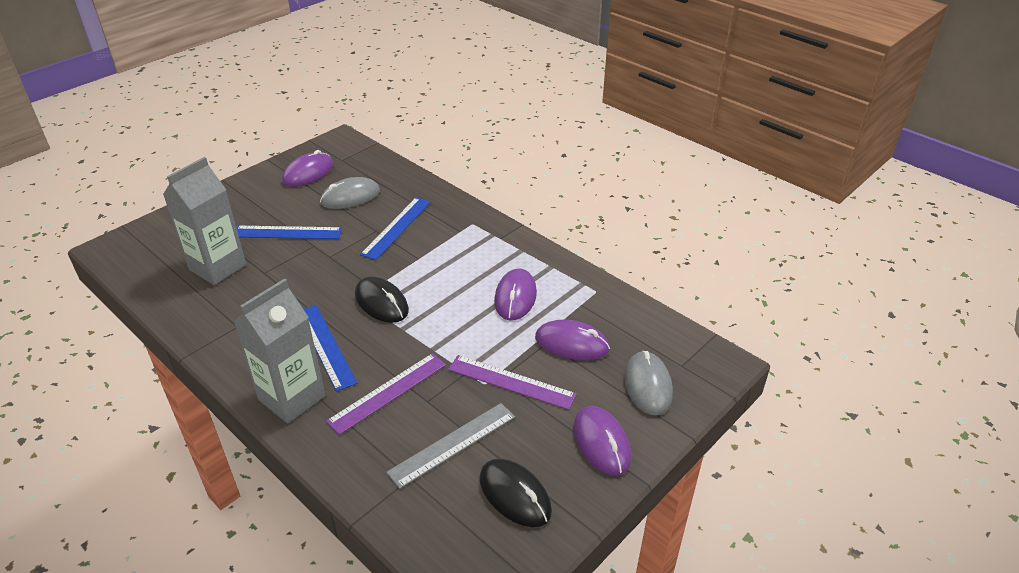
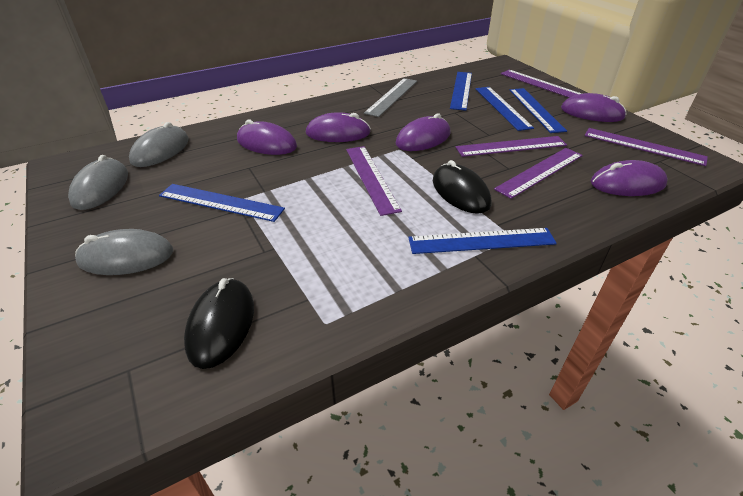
blue ruler: [236,226,342,239] [303,305,357,391] [360,197,431,260] = 3 -> [159,184,285,222] [408,228,557,254] [450,72,472,111] [475,87,534,131] [510,88,567,133] = 5
grey carton: [163,157,246,285] [233,279,325,423] = 2 -> none = 0
grey mouse: [320,177,380,209] [624,351,673,415] = 2 -> [68,155,128,210] [75,229,173,275] [129,122,189,167] = 3
purple mouse: [282,150,333,187] [494,269,537,320] [535,319,610,360] [574,406,631,476] = 4 -> [237,119,297,155] [306,112,371,142] [396,113,451,151] [561,93,627,122] [591,160,668,196] = 5
purple ruler: [326,353,446,435] [448,355,577,410] = 2 -> [346,146,402,216] [456,136,567,157] [494,148,583,199] [501,70,582,97] [584,128,708,166] = 5

